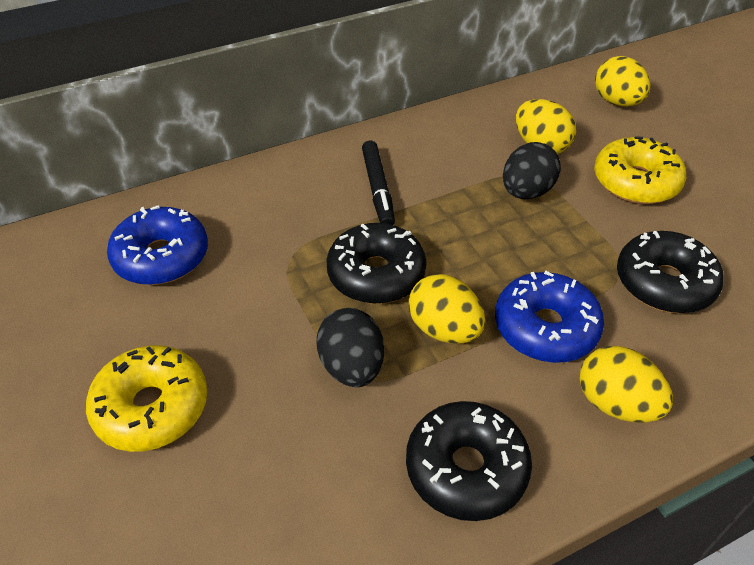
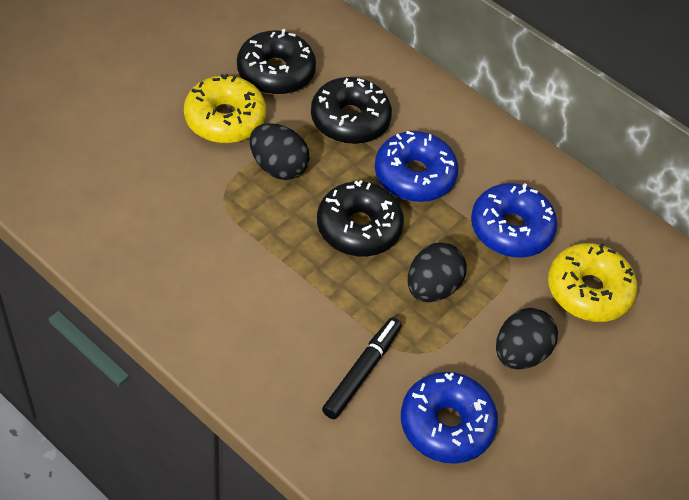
black egg: [316,308,384,387] [503,142,561,199] = 2 -> [249,123,309,180] [408,242,466,302] [496,308,558,370] = 3
blue donut: [107,205,208,285] [495,271,604,363] = 2 -> [375,131,458,202] [401,372,498,464] [471,183,557,258] = 3
yellow egg: [409,274,485,344] [516,99,576,154] [580,346,673,423] [595,56,650,107] = 4 -> none = 0

